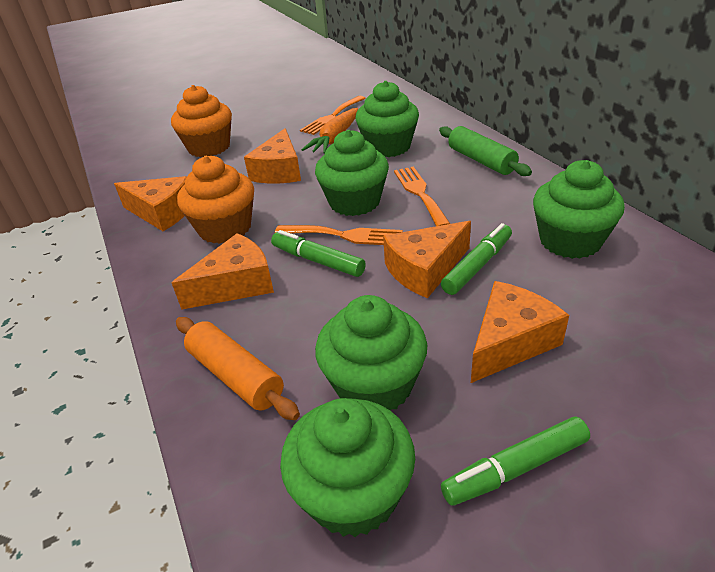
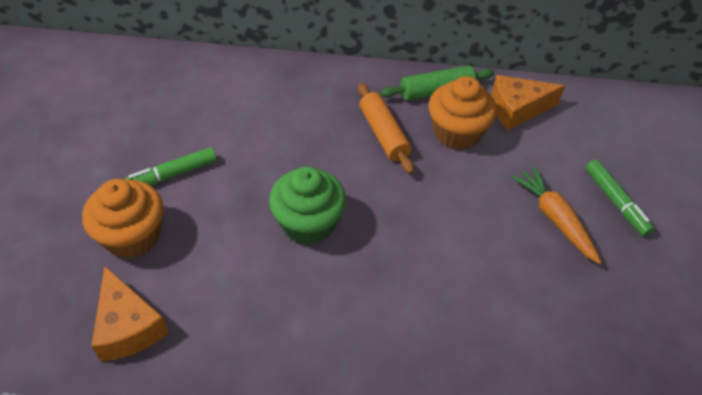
green cupcake: [280,398,415,537] [315,130,389,216] [315,295,427,411] [356,81,419,157] [533,160,625,259] = 5 -> [269,167,346,245] = 1
green marker: [271,230,366,277] [441,223,512,295] [441,417,590,506] = 3 -> [124,147,217,186] [585,160,654,236] = 2
orange cheese: [114,176,187,231] [172,233,274,310] [244,128,301,183] [383,221,471,298] [471,281,569,383] = 5 -> [91,266,169,361] [491,75,565,130] = 2
orange fork: [275,225,403,245] [300,96,365,135] [394,166,450,226] = 3 -> none = 0

